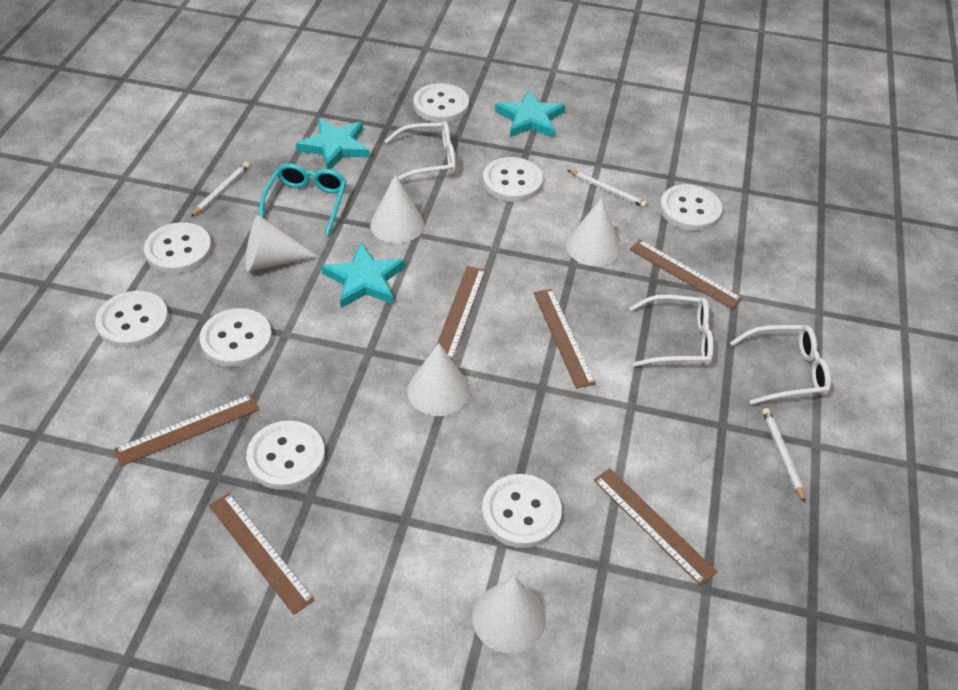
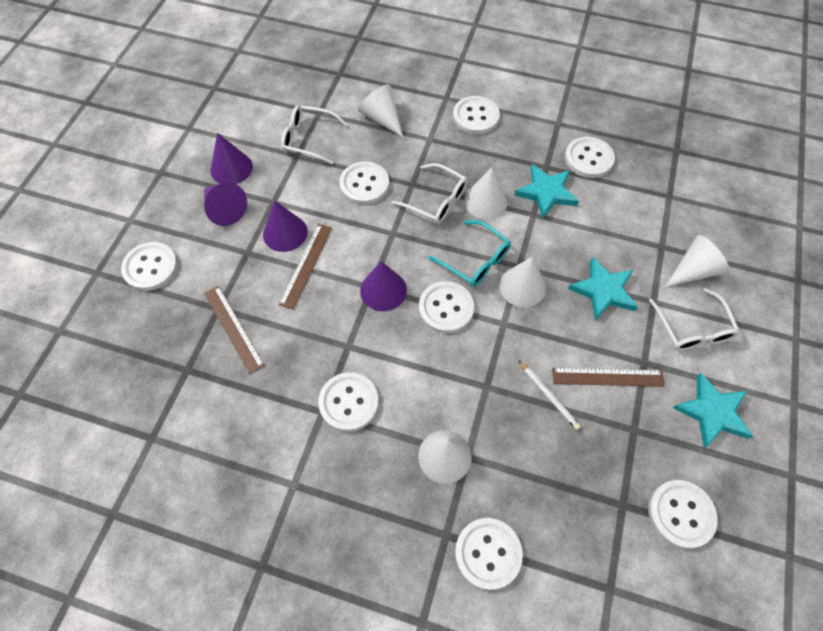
brown ruler: [114,394,260,466] [209,493,315,615] [436,266,486,361] [534,289,596,388] [594,468,717,586] [629,240,742,309] = 6 -> [204,286,265,374] [279,224,332,310] [552,368,665,387] = 3
purple cone: none = 0 -> [204,182,247,226] [211,133,253,184] [263,200,308,252] [360,261,407,311] = 4
white pencil: [191,162,250,217] [568,170,647,207] [762,408,805,503] = 3 -> [518,360,581,430] = 1

